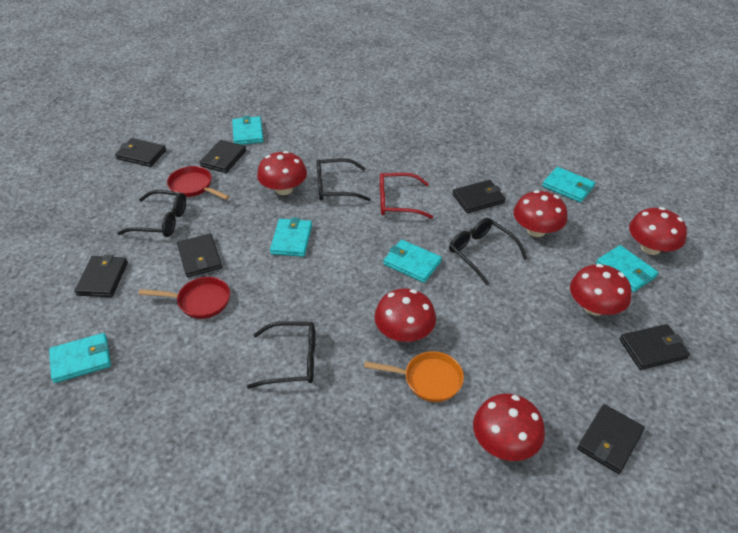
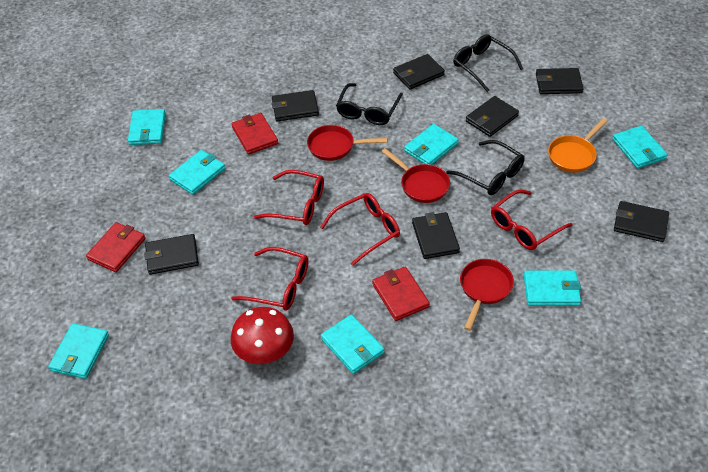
black glasses: [118,190,186,237] [247,321,315,389] [317,158,370,201] [449,218,528,285] = 4 -> [336,83,403,125] [446,140,524,195] [453,34,523,92] = 3
red glasses: [380,173,433,219] = 1 -> [231,247,308,311] [254,170,324,225] [320,193,400,266] [491,189,573,250] = 4
red mushroom: [257,151,307,195] [374,288,436,342] [473,394,545,461] [514,190,567,237] [570,264,632,316] [629,207,687,255] = 6 -> [231,307,294,364] = 1
red pan: [139,277,230,319] [167,166,229,200] = 2 -> [307,125,387,161] [381,148,450,203] [460,259,514,331] = 3
red wallet: none = 0 -> [86,222,146,272] [232,113,278,154] [372,267,430,321] = 3
turquoise wallet: [49,333,111,383] [232,116,263,145] [270,217,312,257] [383,240,442,283] [542,167,595,203] [596,245,658,292] = 6 -> [48,323,109,379] [128,109,166,145] [169,150,225,195] [321,314,384,374] [404,124,459,165] [524,271,581,306] [613,126,668,169] = 7

